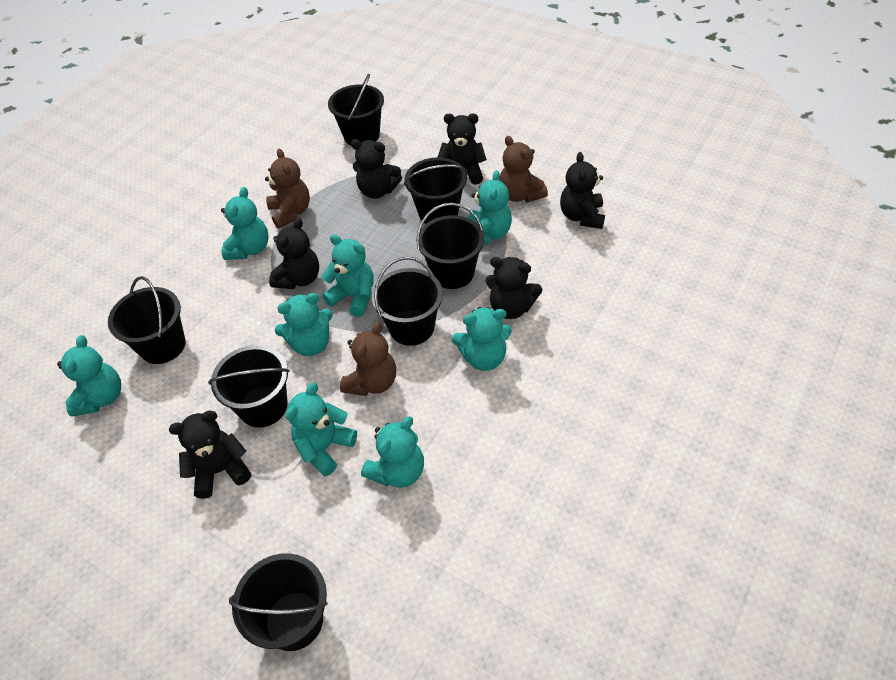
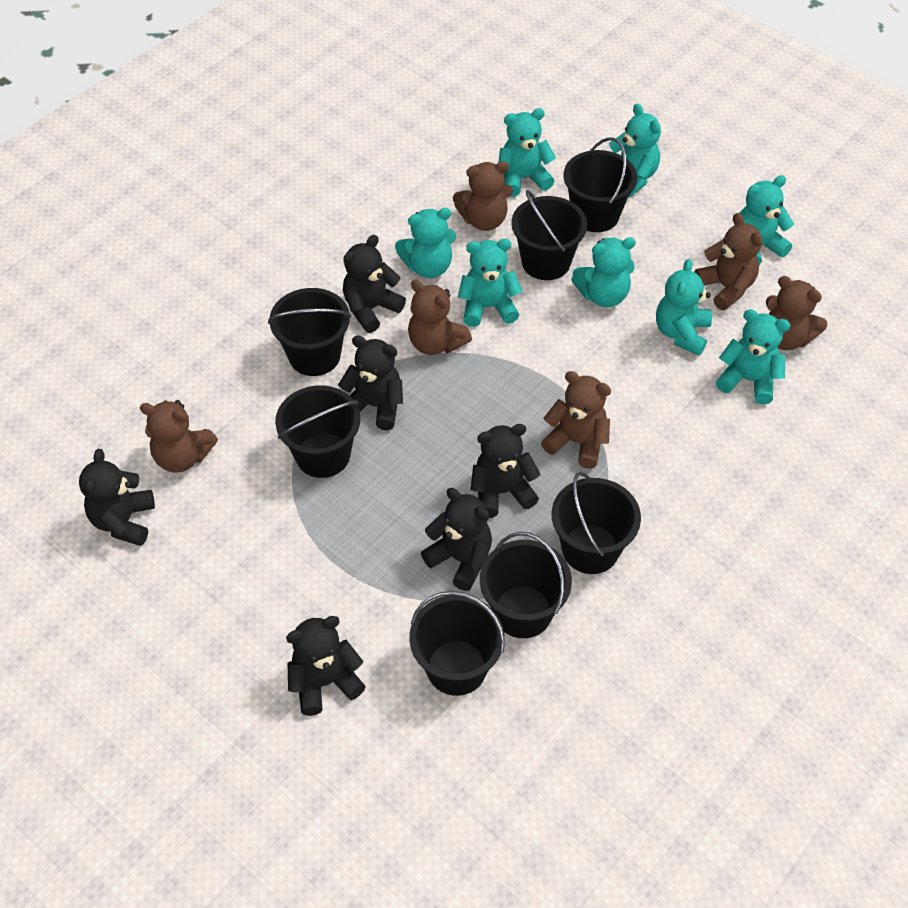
brown teddy bear: [265,149,310,228] [340,322,396,396] [499,136,548,203] = 3 -> [140,400,218,473] [408,280,472,355] [453,161,513,231] [541,371,611,469] [695,213,762,310] [766,276,828,350] = 6

